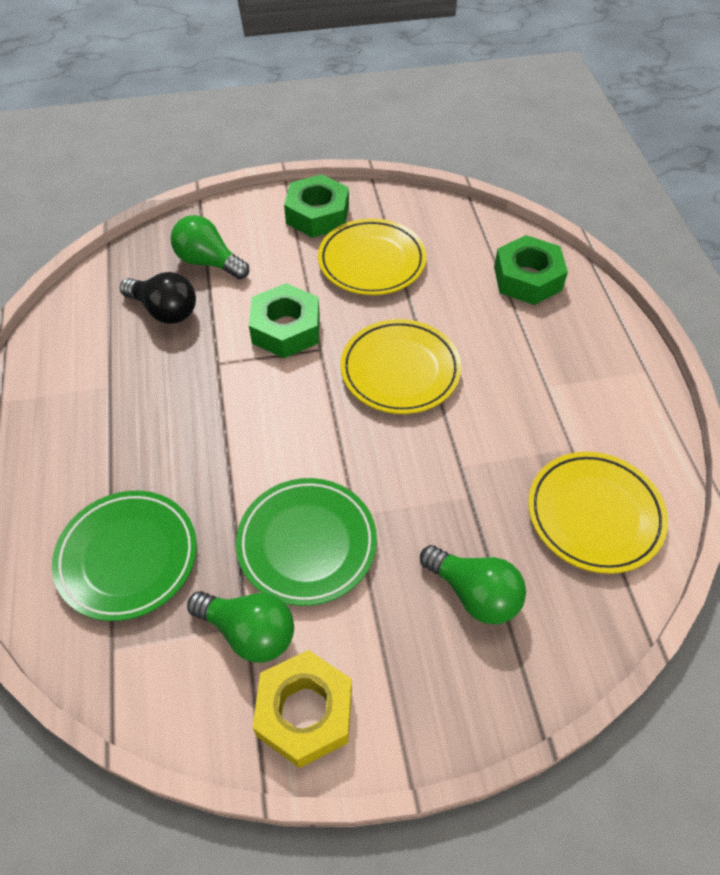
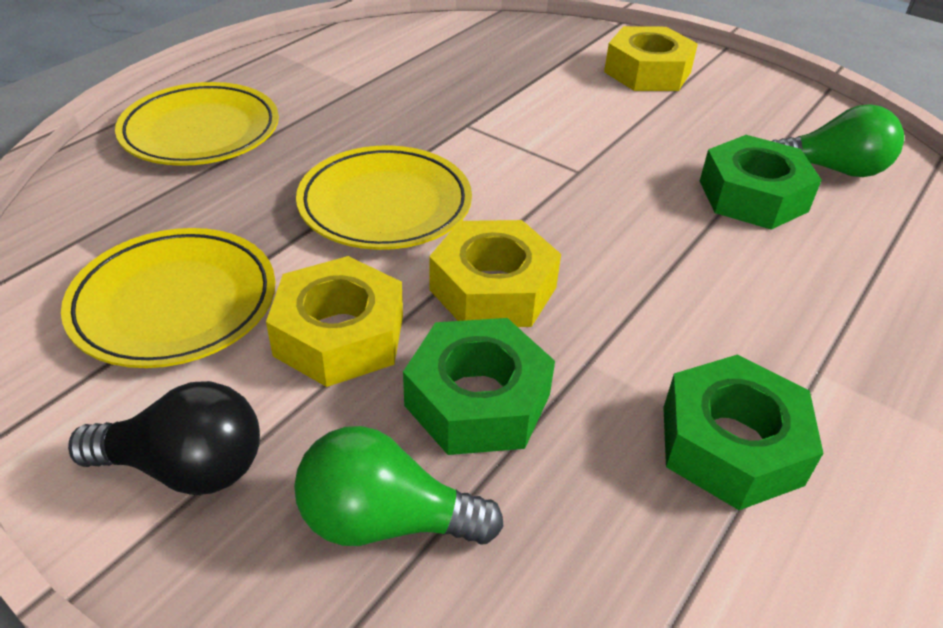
green light bulb: [171,215,249,279] [187,591,294,663] [420,545,526,624] = 3 -> [294,426,504,546] [772,104,904,177] = 2
green plate: [52,491,197,621] [236,478,377,606] = 2 -> none = 0
yellow nut: [253,650,352,768] = 1 -> [266,256,403,387] [429,220,561,327] [604,26,698,91] = 3

